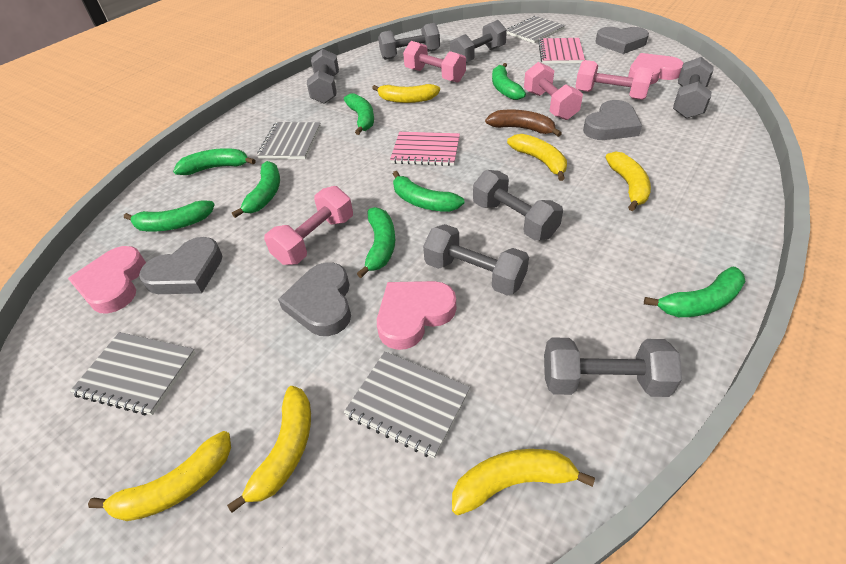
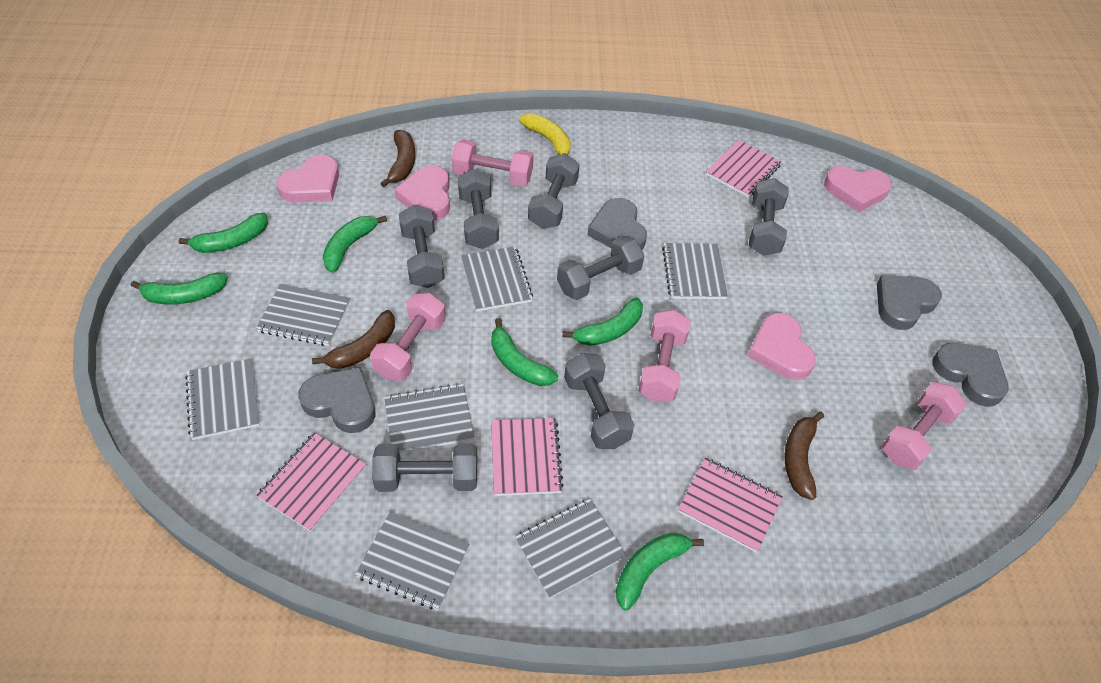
brown banana: [485,109,562,137] = 1 -> [312,310,395,369] [381,130,415,187] [785,412,824,500] = 3
green banana: [124,200,215,232] [173,148,256,175] [232,161,280,218] [344,93,374,135] [357,207,395,278] [393,171,464,212] [492,63,526,100] [644,267,745,317] = 8 -> [131,273,228,304] [179,213,268,253] [323,216,387,273] [491,318,558,386] [563,298,643,346] [616,533,704,611] = 6
grey notebook: [70,332,196,415] [257,122,321,159] [343,352,470,459] [507,16,565,43] = 4 -> [185,358,260,440] [256,284,350,346] [355,513,469,610] [384,384,475,453] [461,247,533,312] [515,499,627,599] [662,243,728,299] = 7
pink heart: [68,246,146,314] [377,281,456,350] [628,53,683,85] = 3 -> [276,155,339,203] [394,165,450,220] [747,313,816,380] [824,166,892,212] = 4
pink notebook: [390,132,460,166] [538,38,585,64] = 2 -> [256,432,366,532] [491,418,564,496] [678,458,783,552] [706,140,781,198] = 4
yellow banana: [88,431,231,521] [227,386,311,513] [372,84,440,103] [452,449,595,515] [507,134,567,181] [605,152,651,211] = 6 -> [519,113,571,155] = 1

